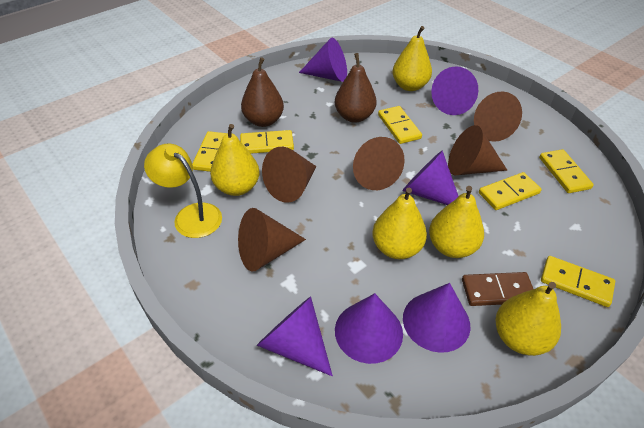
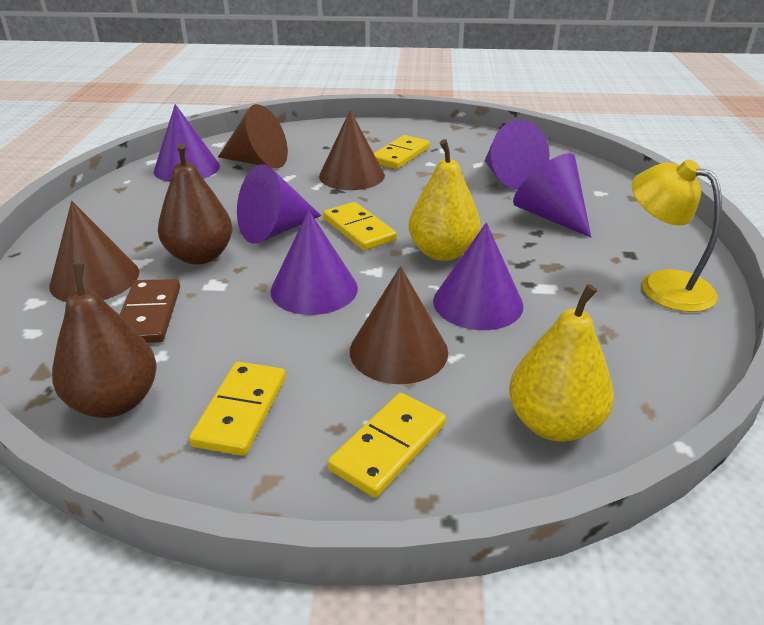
brown cone: [238,208,306,271] [262,147,316,203] [353,137,405,190] [448,125,507,175] [474,92,522,142] = 5 -> [49,201,139,302] [218,104,288,168] [319,110,385,190] [350,266,448,384] = 4
yellow domino: [192,131,228,172] [240,130,294,153] [378,106,422,144] [479,172,541,210] [539,149,594,193] [541,256,615,307] = 6 -> [189,362,286,456] [323,202,397,251] [328,393,446,498] [374,135,430,169] = 4
yellow pear: [210,124,259,196] [372,188,427,259] [392,26,432,91] [429,186,484,258] [495,282,561,356] = 5 -> [409,139,481,261] [509,284,614,442] = 2

